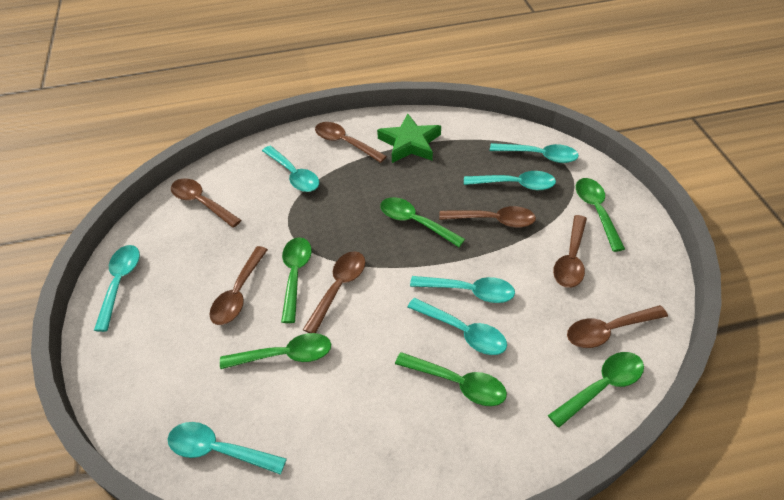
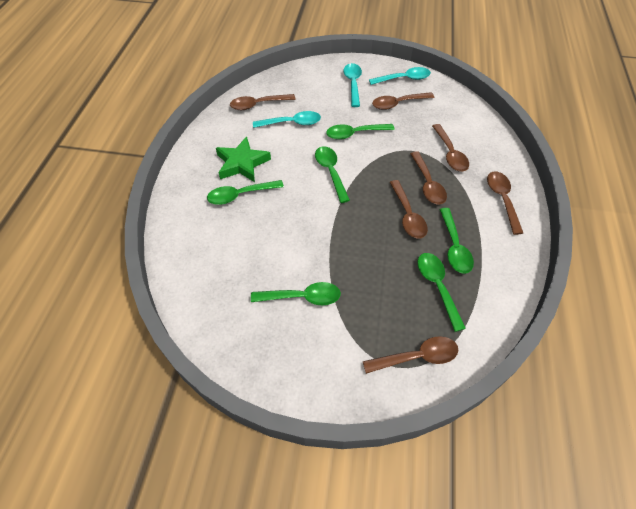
turquoise spoon: [94,245,140,332] [168,422,287,475] [262,146,319,192] [407,298,507,355] [410,276,515,303] [464,171,556,190] [490,143,579,163] = 7 -> [253,111,321,128] [343,63,362,107] [369,67,431,85] = 3

